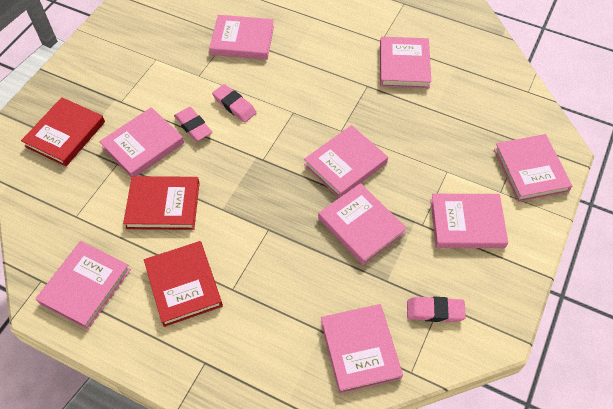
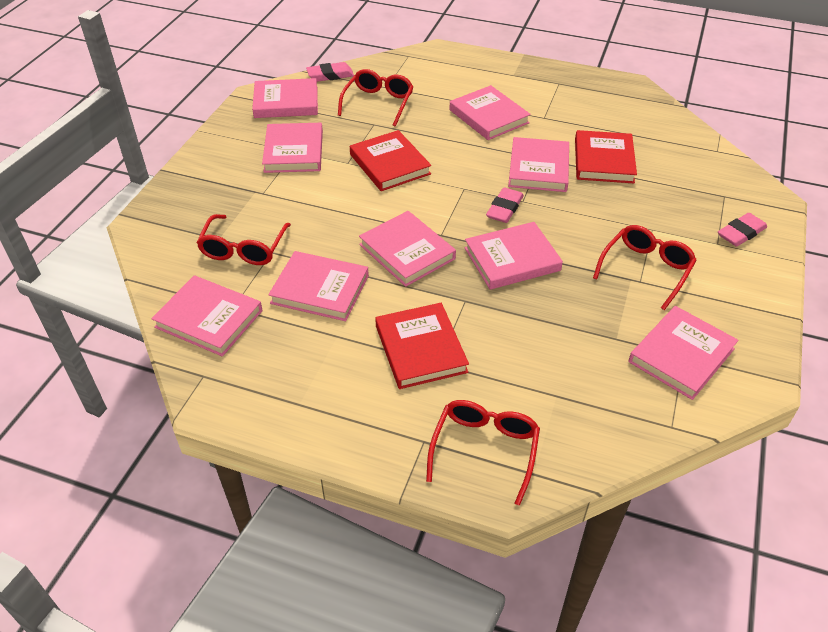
red glasses: none = 0 -> [196,214,291,265] [338,69,414,126] [426,400,540,506] [593,225,697,310] = 4

